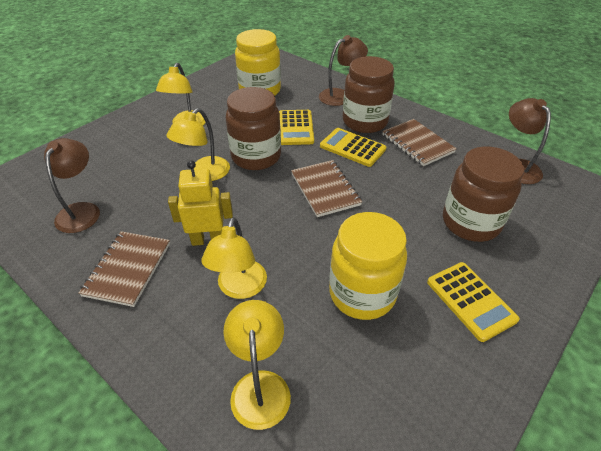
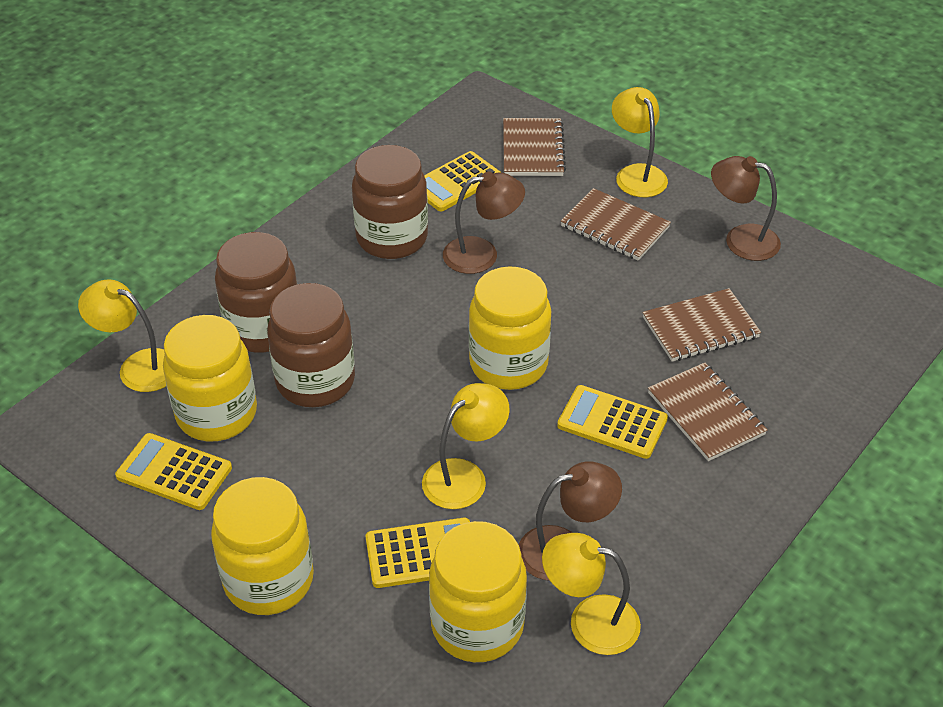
brown notebook: [79,231,170,307] [291,160,362,217] [382,119,457,166] = 3 -> [503,118,566,176] [561,188,671,261] [643,288,761,362] [648,363,768,461] = 4
yellow calculator: [279,110,314,145] [320,128,386,167] [427,262,520,342] = 3 -> [115,433,232,510] [366,518,470,588] [424,151,501,211] [557,385,668,459] = 4
yellow jar: [235,29,281,96] [329,212,407,320] = 2 -> [163,315,257,441] [211,477,314,615] [429,521,527,662] [469,266,551,390] = 4
yellow robot: [168,160,233,246] = 1 -> none = 0

